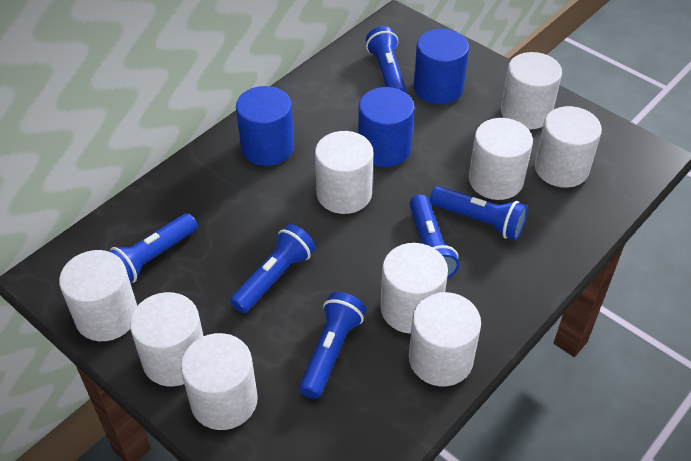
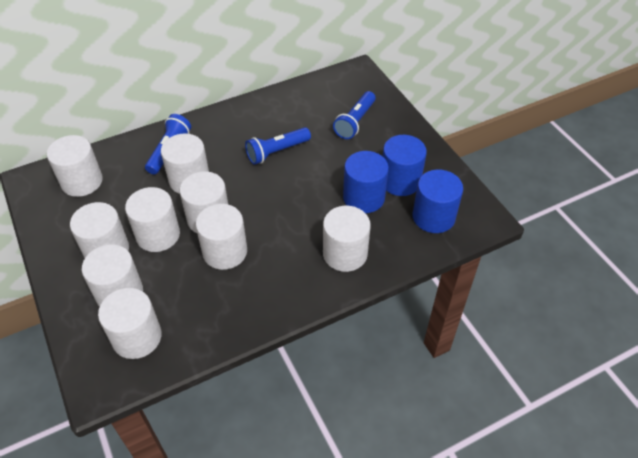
blue flashlight: [109,213,198,283] [230,224,315,314] [299,292,366,399] [366,26,406,93] [409,195,459,279] [430,186,528,240] = 6 -> [145,114,191,175] [245,127,311,165] [333,91,376,139] = 3

